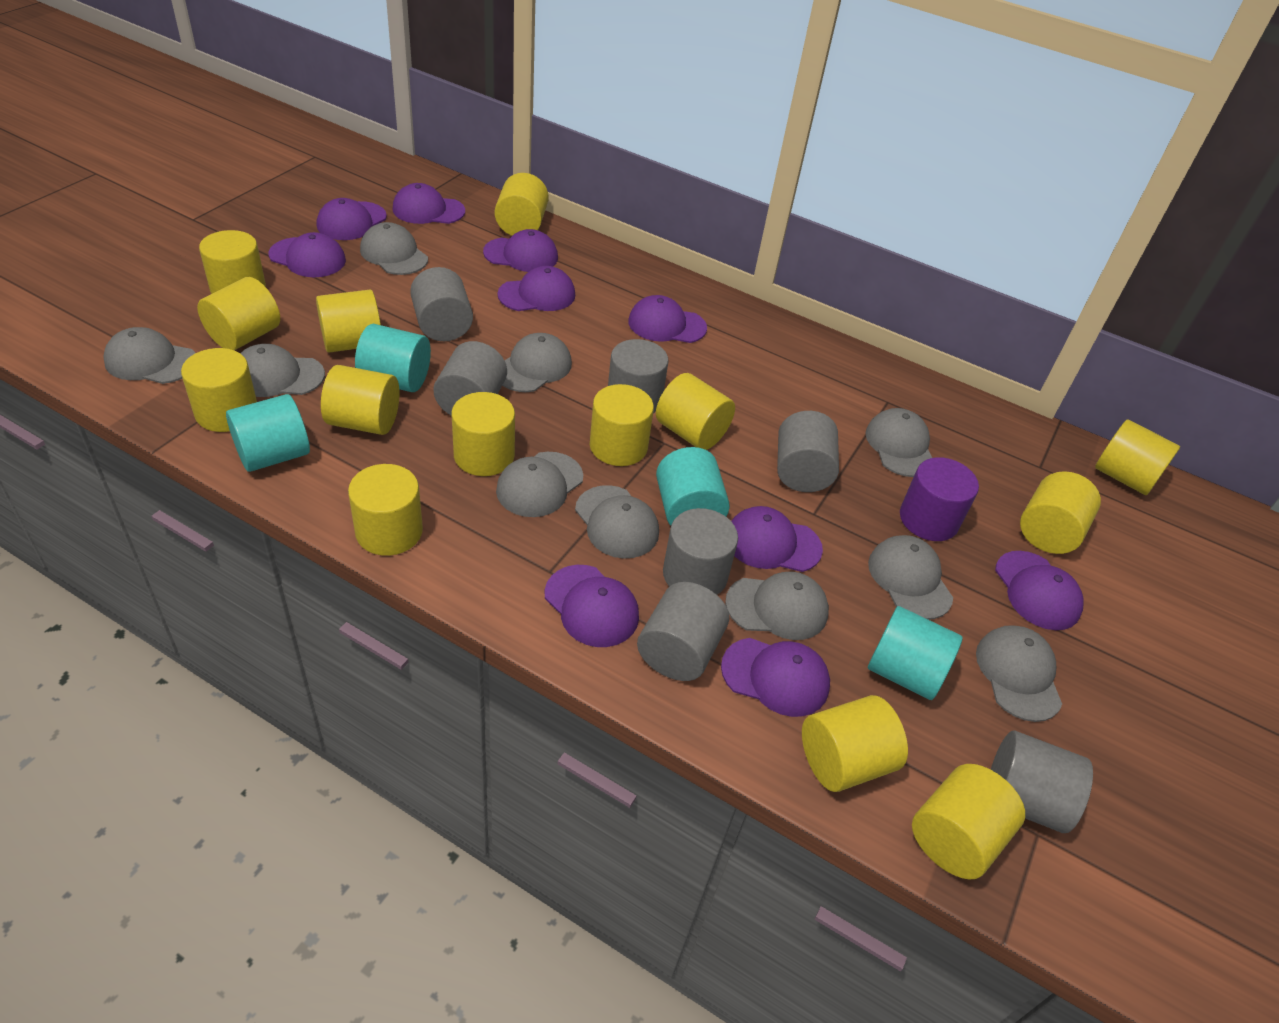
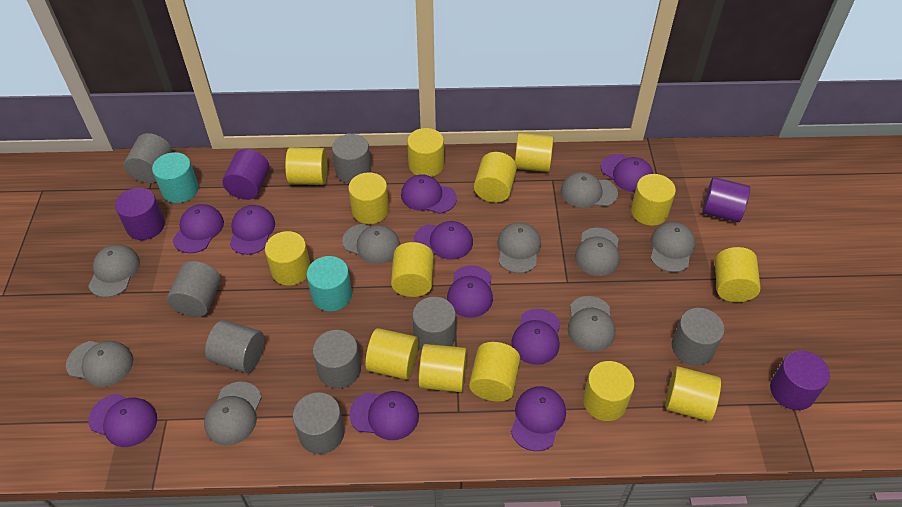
grey cap: [103,327,195,384] [240,344,325,397] [360,222,428,275] [496,452,583,517] [502,333,572,392] [575,485,659,558] [725,572,829,640] [865,408,932,477] [868,535,953,620] [976,625,1062,722] = 10 -> [66,341,133,387] [89,245,140,298] [204,382,262,446] [342,224,400,264] [497,222,541,273] [561,172,618,208] [568,296,615,351] [575,228,620,276] [650,222,695,273] = 9
grey cylinder: [410,267,473,341] [433,341,507,416] [608,339,669,413] [637,582,729,681] [663,508,738,595] [777,411,839,492] [991,731,1093,833] = 7 -> [124,133,172,183] [167,261,221,317] [205,320,264,373] [293,392,345,454] [313,330,361,389] [332,134,371,183] [412,297,456,350] [672,308,725,366] = 8
purple cylinder: [900,457,979,541] = 1 -> [115,188,165,240] [222,149,270,200] [702,177,750,222] [770,351,830,410] = 4
turquoise cylinder: [226,394,310,472] [355,324,431,392] [656,447,730,525] [868,606,962,700] = 4 -> [152,152,199,203] [306,256,352,311] = 2

